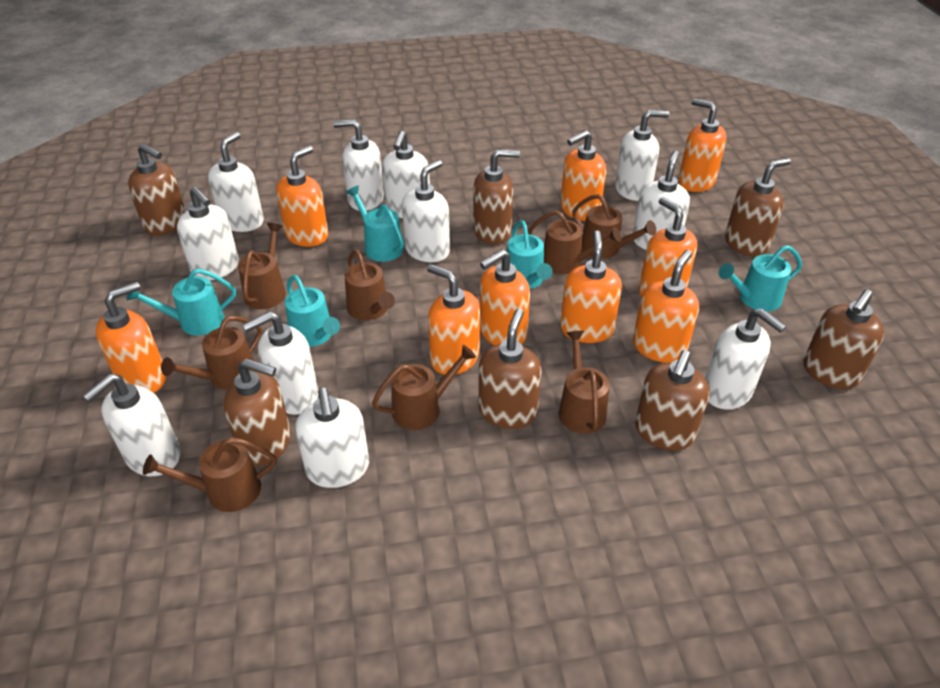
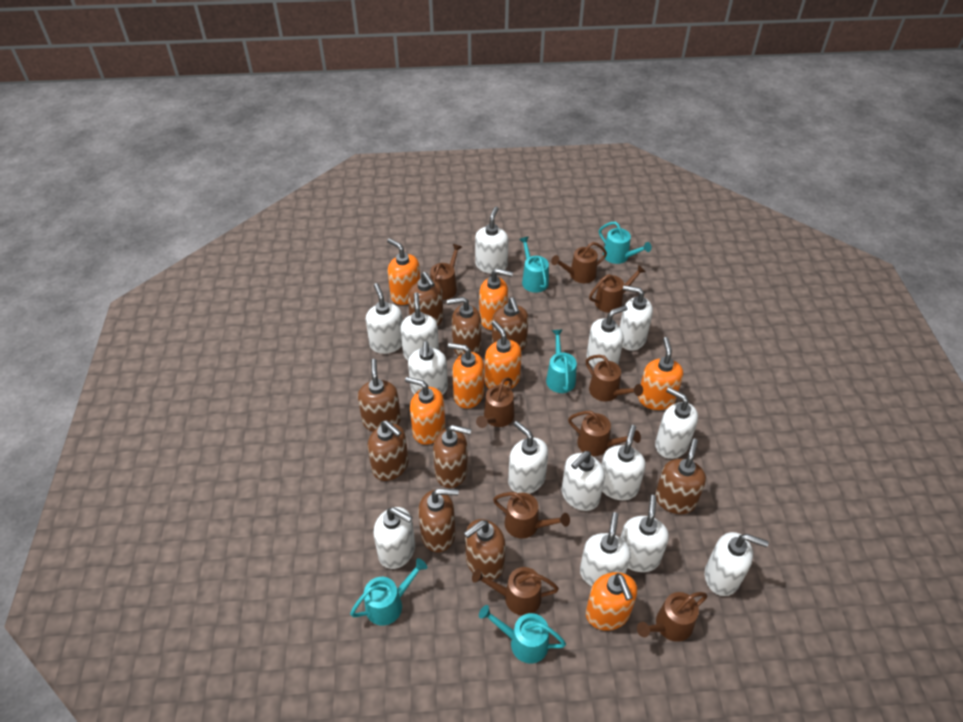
brown soap dispenser: [128,144,186,236] [224,359,291,466] [473,149,520,244] [478,308,542,429] [635,350,710,450] [725,158,791,257] [803,289,884,389] = 7 -> [358,359,401,432] [367,420,409,481] [408,272,443,326] [418,488,459,553] [433,425,471,488] [446,297,481,356] [464,519,505,580] [492,297,529,351] [655,438,706,514] = 9
brown watering can: [143,437,277,512] [161,316,262,390] [238,223,286,309] [345,250,395,320] [372,345,476,430] [528,210,621,274] [559,331,610,434] [572,194,656,259] = 8 -> [430,244,462,300] [472,567,559,616] [476,378,515,428] [493,492,570,539] [551,242,607,283] [568,411,641,456] [586,355,643,402] [589,265,646,313] [637,592,708,642] = 9
orange soap dispenser: [96,282,166,393] [276,146,328,247] [427,264,480,375] [480,249,530,345] [560,130,606,221] [560,230,622,343] [633,250,699,363] [639,197,697,296] [678,99,727,192] = 9 -> [387,238,420,305] [405,377,445,445] [448,343,484,409] [479,268,513,330] [485,321,522,389] [586,572,637,631] [638,337,683,410] = 7
white soap dispenser: [83,374,180,476] [177,187,239,281] [208,132,264,232] [242,311,318,415] [295,388,369,488] [333,119,384,211] [382,131,430,218] [402,160,450,262] [615,110,669,201] [633,150,690,250] [705,308,786,410] = 11 -> [366,283,403,354] [373,507,415,569] [400,293,439,360] [408,341,448,395] [475,206,508,274] [508,421,548,494] [562,451,605,511] [580,512,631,586] [587,305,627,368] [601,425,646,500] [620,285,653,351] [620,495,669,572] [655,387,698,459] [705,532,769,596] = 14

